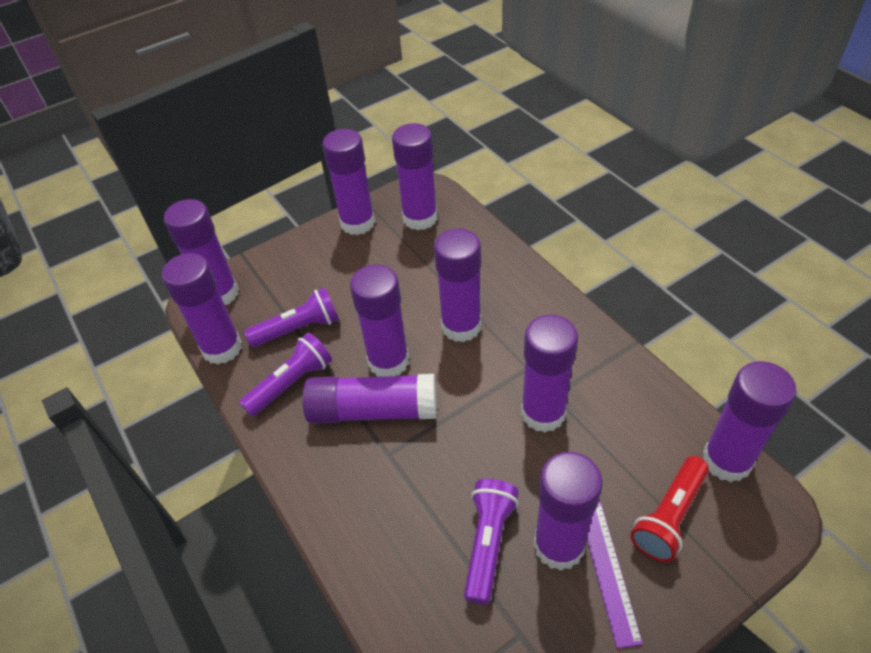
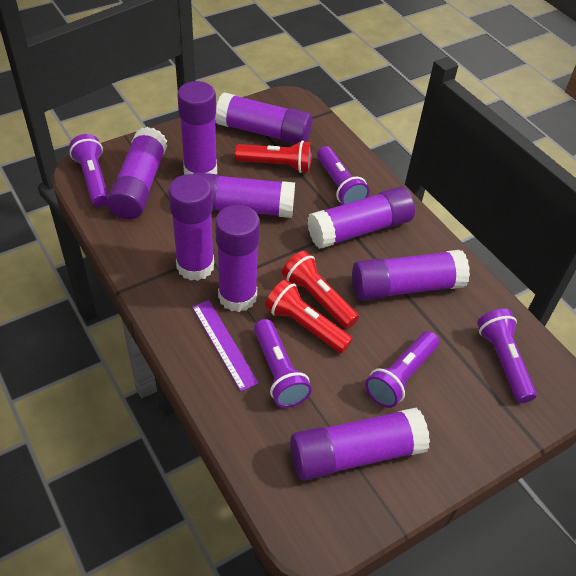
purple flashlight: [239,333,332,416] [244,287,339,347] [464,479,519,605] = 3 -> [69,134,108,207] [254,319,312,408] [317,146,369,205] [365,331,439,408] [477,309,537,403] = 5
purple glue stick: [162,253,242,364] [164,199,239,305] [303,374,436,424] [322,129,375,235] [350,264,409,377] [392,123,438,231] [434,229,481,342] [521,315,578,432] [534,452,602,571] [703,361,797,482] = 10 -> [107,127,167,219] [168,174,214,281] [177,81,217,175] [193,172,295,218] [215,92,313,144] [215,205,260,312] [290,407,430,481] [307,187,415,249] [352,250,470,301] = 9
red flashlight: [630,456,709,562] = 1 -> [235,140,312,173] [265,280,353,353] [282,251,359,329] = 3

